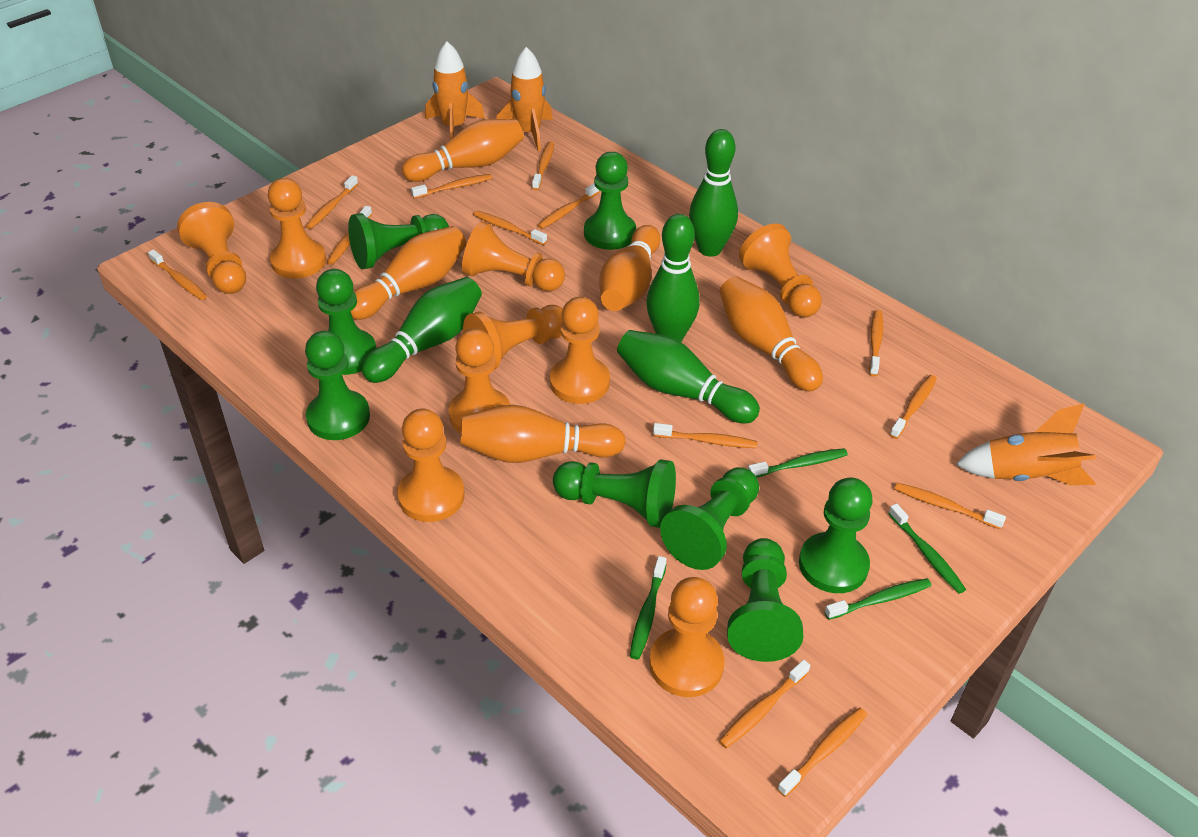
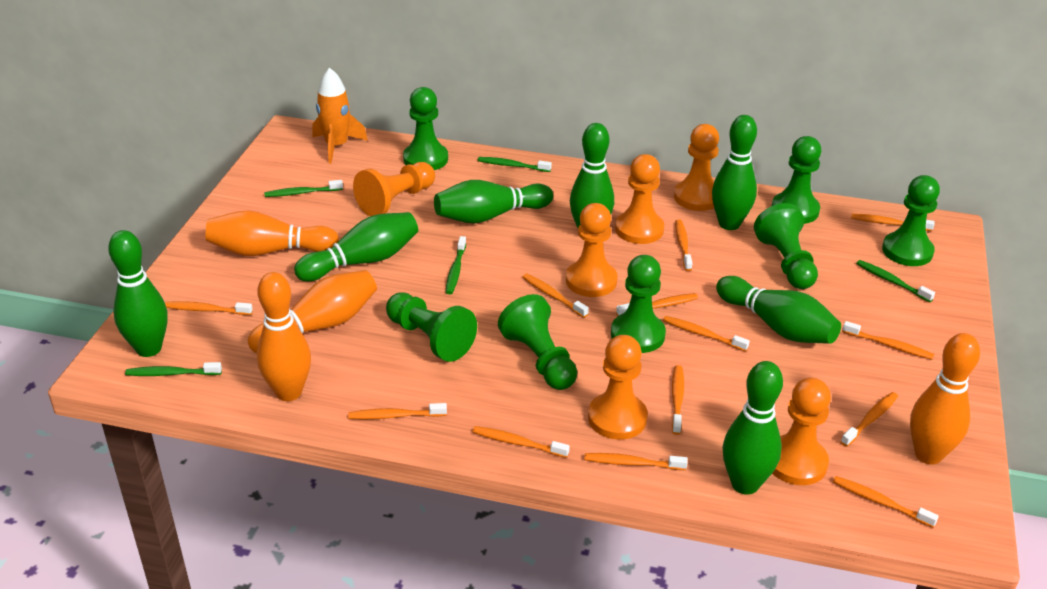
green bowling pin: [362,277,482,383] [617,330,760,423] [646,214,700,342] [689,129,738,257] = 4 -> [108,230,168,357] [294,212,418,281] [434,180,553,224] [570,123,614,228] [712,115,757,230] [716,276,841,344] [723,361,783,495] = 7
green pawn: [305,331,370,440] [316,269,376,375] [348,213,449,269] [553,459,676,528] [584,152,636,250] [660,467,759,570] [727,538,803,662] [799,477,873,593] = 8 -> [386,292,477,362] [403,87,448,170] [498,294,577,390] [611,255,666,353] [754,203,818,289] [772,136,822,224] [882,175,940,266] = 7
green toothbrush: [630,556,667,659] [748,448,848,477] [825,578,932,620] [888,504,966,594] = 4 -> [125,362,222,376] [264,180,343,197] [445,236,466,294] [478,157,552,172] [856,260,935,302] = 5
orange bowling pin: [351,226,466,320] [402,119,524,182] [460,405,626,463] [599,225,661,311] [720,276,823,392] = 5 -> [206,210,339,256] [248,270,377,353] [257,272,311,401] [910,333,980,464] = 4
orange pawn: [177,202,246,294] [268,178,326,279] [397,409,465,522] [449,329,510,433] [462,221,565,291] [463,305,563,370] [550,297,610,404] [649,577,725,697] [739,223,822,317] = 9 -> [353,162,435,216] [566,203,618,297] [588,335,648,440] [615,154,664,244] [674,124,719,211] [772,377,831,485] = 6
orange rocket: [425,41,485,140] [496,47,553,152] [956,403,1096,485] = 3 -> [313,67,368,164] = 1

